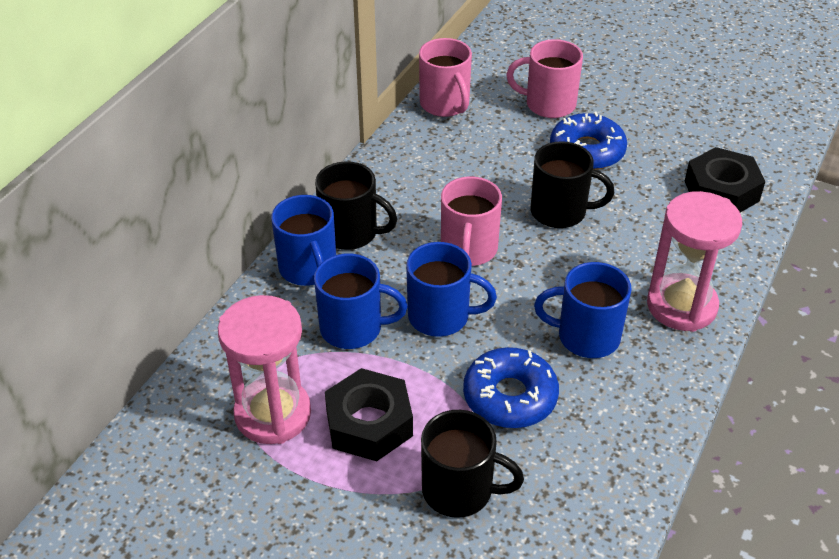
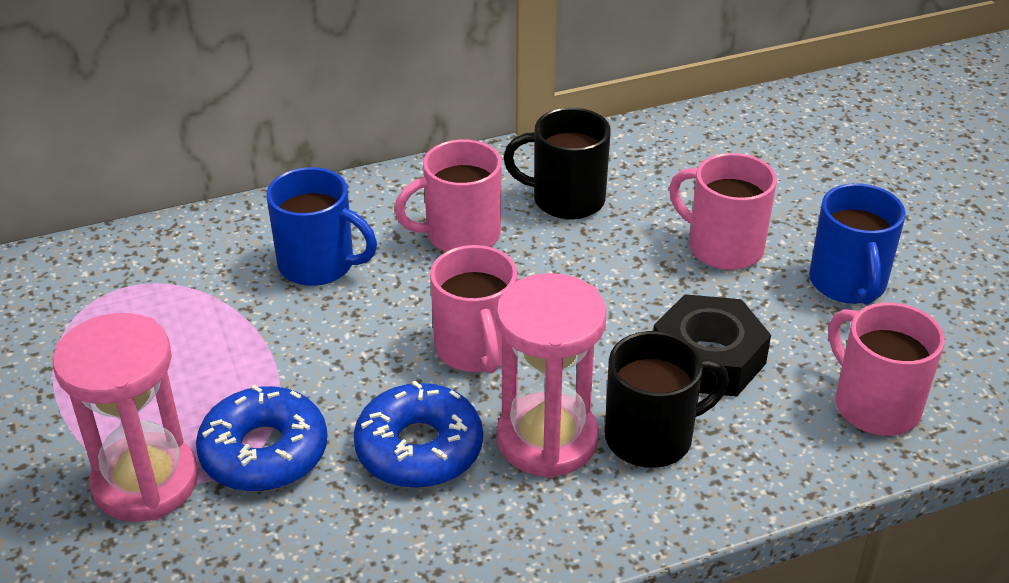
black mug: [315,161,397,250] [421,410,524,518] [531,141,614,228] = 3 -> [504,107,611,220] [605,331,729,468] = 2
black nut: [325,368,413,461] [685,147,766,212] = 2 -> [653,294,771,396] = 1
blue mug: [271,195,336,286] [314,254,408,349] [406,242,497,337] [534,262,632,358] = 4 -> [266,167,377,286] [809,183,906,304] = 2
pink mug: [419,38,472,117] [441,176,502,266] [506,39,583,118] = 3 -> [394,140,502,252] [430,245,517,374] [669,153,777,270] [828,302,945,436] = 4

